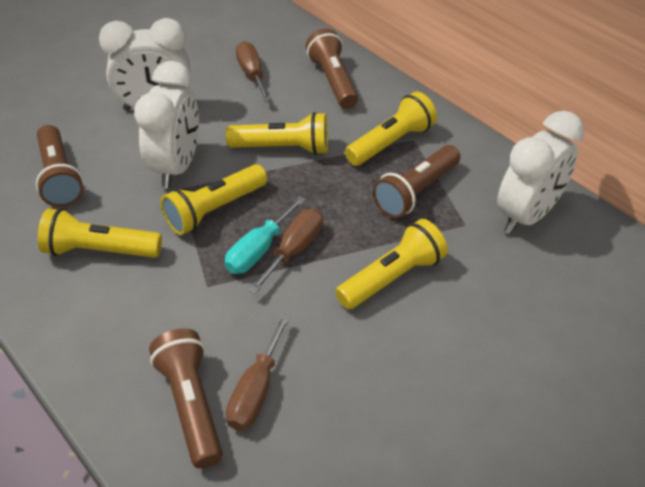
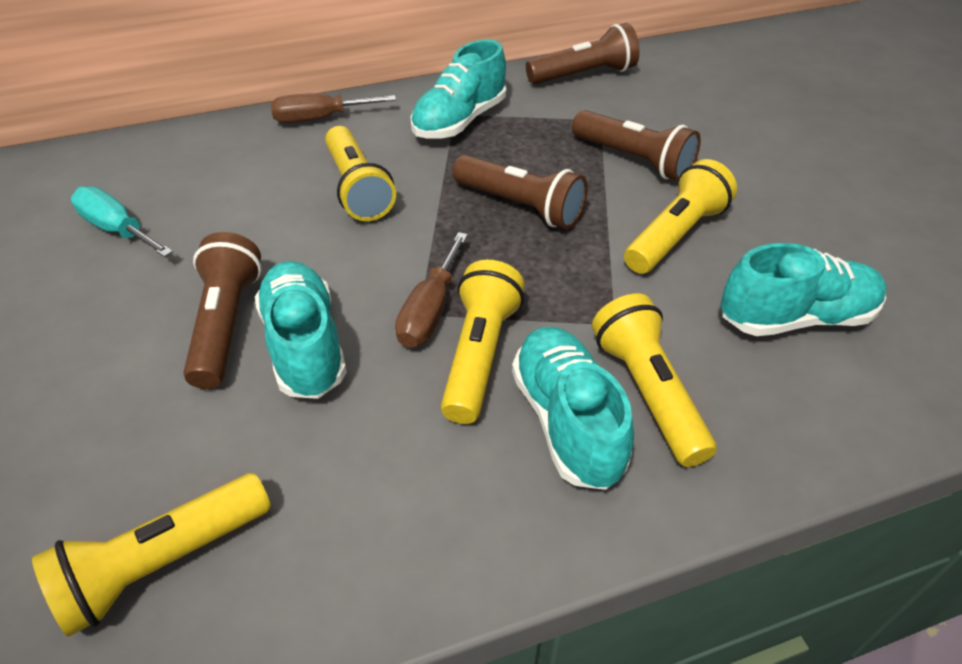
brown screwdriver: [226,314,291,431] [236,41,271,102] [249,209,323,294] = 3 -> [270,93,396,123] [395,232,468,348] = 2
turquoise shoe: none = 0 -> [255,261,347,399] [410,39,506,139] [512,327,634,490] [721,243,887,336] = 4
white clock: [99,18,190,111] [134,61,199,188] [497,111,584,234] = 3 -> none = 0

